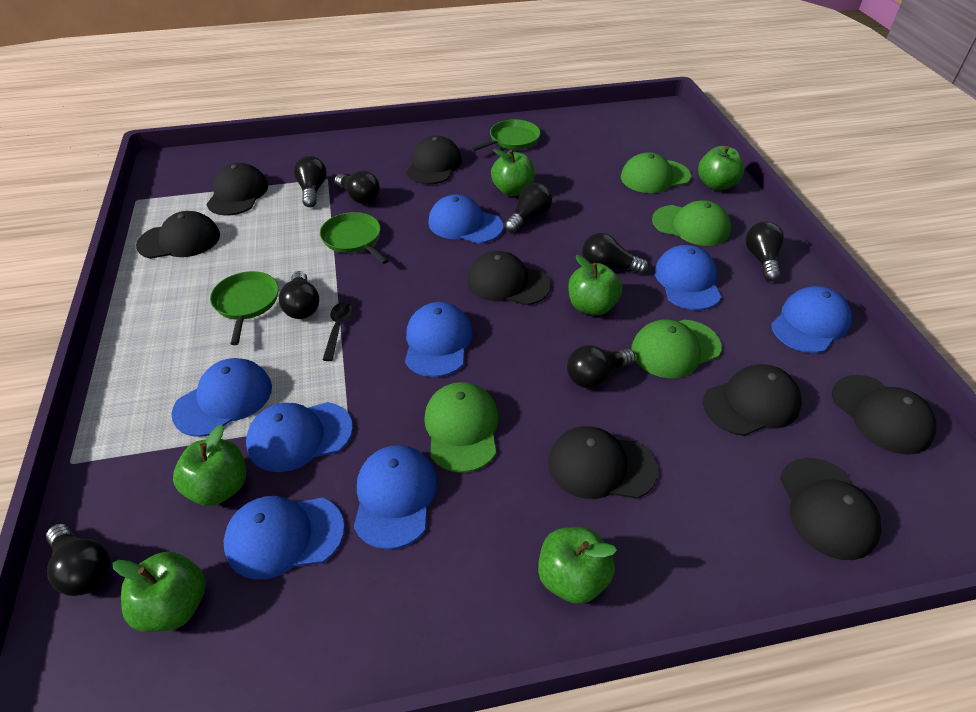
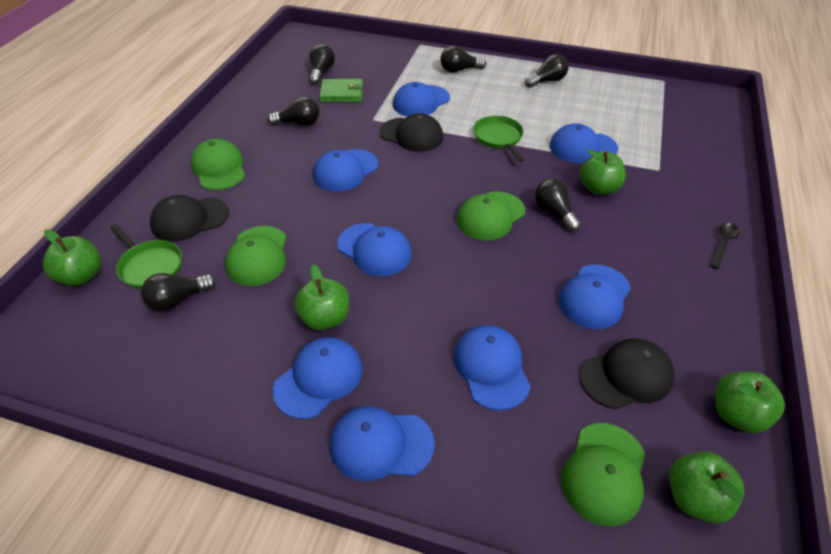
black cap: [136,211,220,259] [206,163,268,216] [406,136,462,184] [467,251,551,305] [548,426,658,499] [703,364,802,436] [780,458,882,560] [832,375,936,455] = 8 -> [150,195,229,242] [380,113,443,152] [579,339,675,409] = 3
black light bulb: [46,524,111,596] [279,271,319,319] [294,156,327,207] [334,170,380,204] [504,183,552,233] [567,345,636,388] [582,233,649,274] [746,221,784,281] = 8 -> [141,273,216,312] [268,96,319,126] [309,44,335,84] [440,46,486,73] [525,54,569,88] [535,178,581,232] = 6
green apple: [113,552,206,632] [173,425,246,506] [491,149,535,196] [538,527,617,604] [568,255,622,316] [698,146,744,190] = 6 -> [43,229,101,286] [294,264,349,330] [580,149,626,195] [669,451,744,523] [715,372,785,433] = 5
green pan: [210,271,278,345] [320,212,389,264] [470,119,540,151] = 3 -> [110,224,182,289] [473,116,524,162] = 2
green wallet: none = 0 -> [319,79,363,102] = 1

